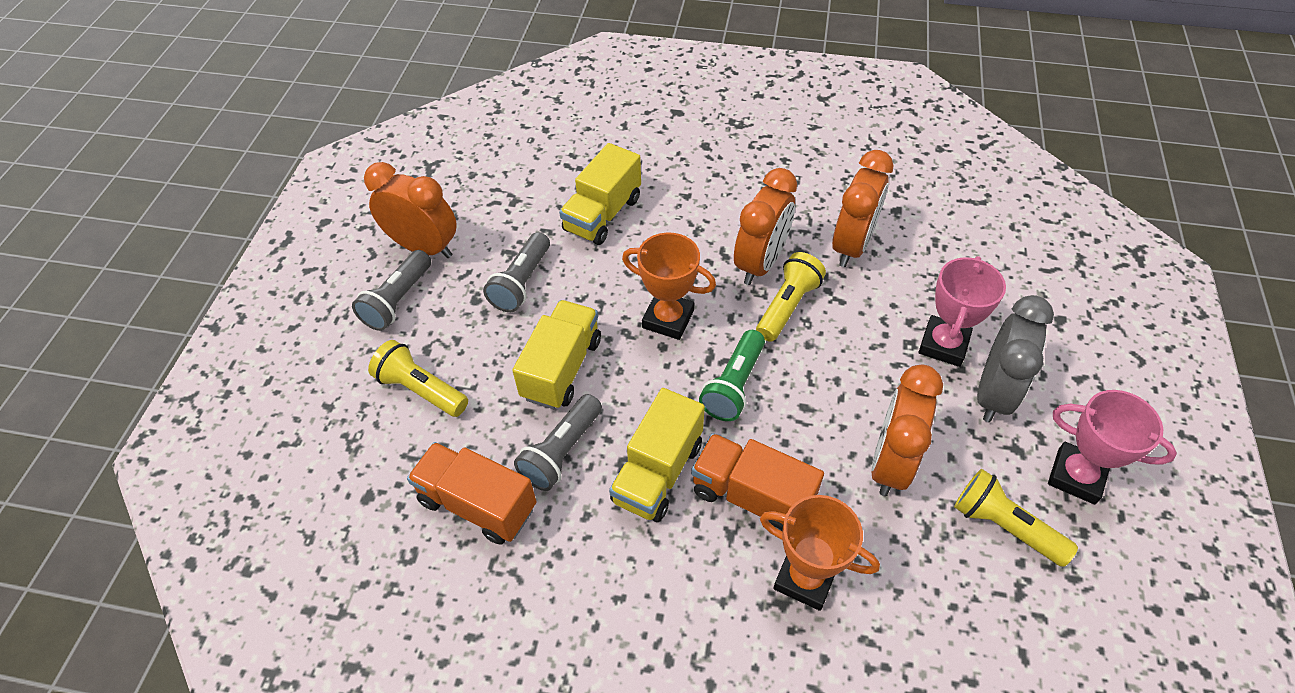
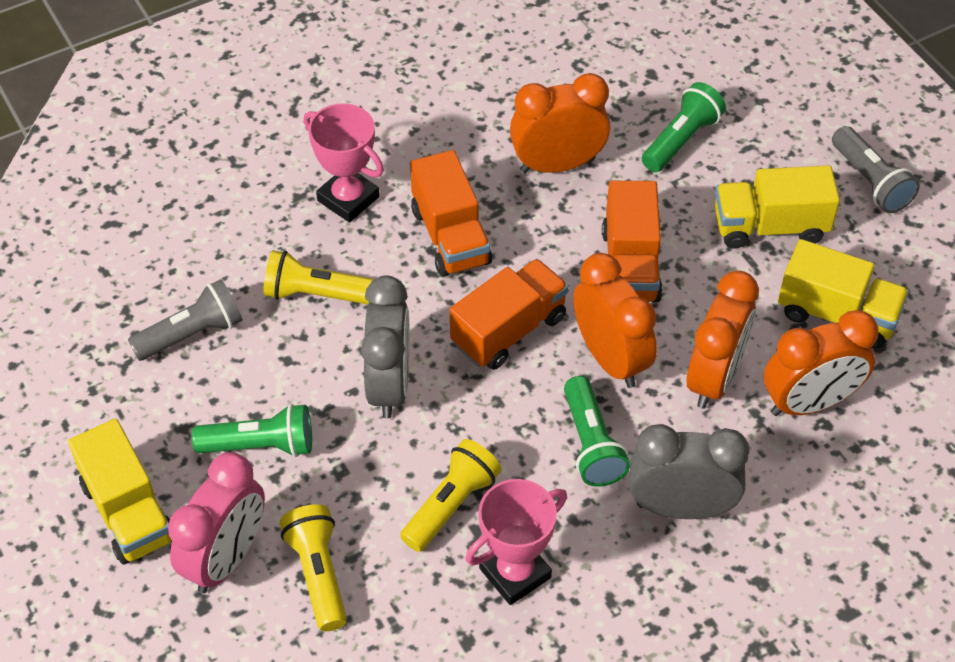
green flashlight: [699,330,765,421] = 1 -> [192,404,312,457] [564,376,630,487] [642,82,726,172] = 3
grey clock: [977,295,1054,422] = 1 -> [361,275,410,418] [630,424,750,519] = 2
grey flashlight: [352,250,431,331] [483,232,550,312] [514,394,602,491] = 3 -> [128,279,243,361] [832,126,920,213] = 2
orange trophy: [622,232,716,340] [760,495,880,611] = 2 -> none = 0
orange truck: [407,442,537,545] [691,433,824,531] = 2 -> [410,150,492,277] [450,259,569,370] [602,181,663,303] = 3
pink clock: none = 0 -> [168,453,265,593] = 1

